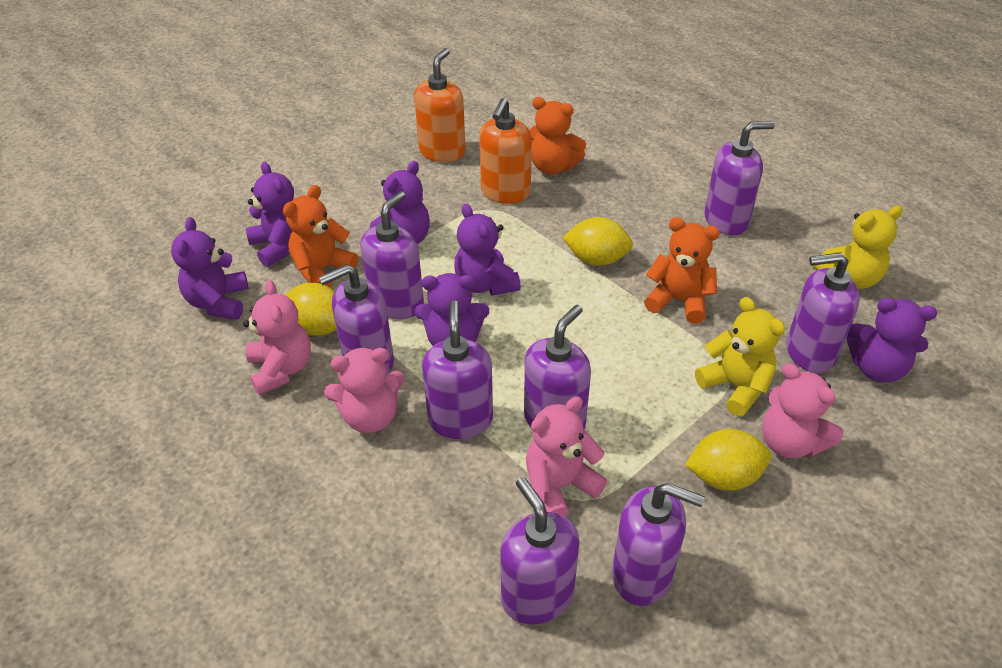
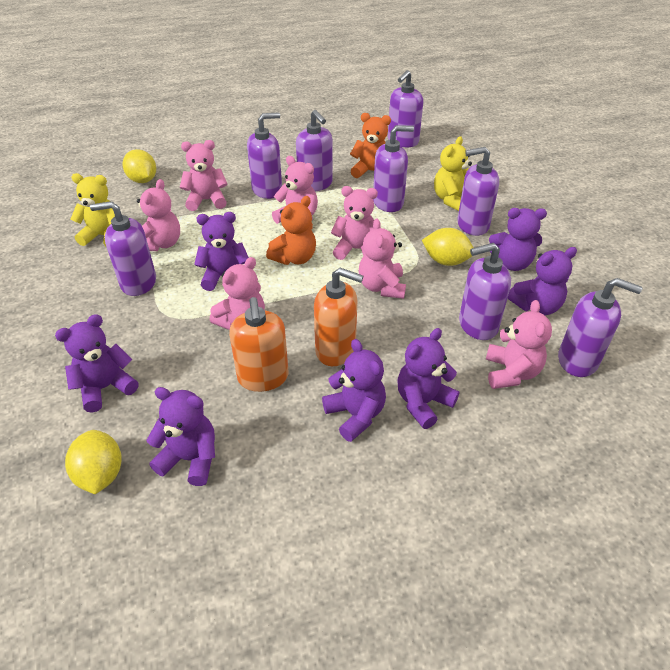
orange teddy bear: [283,185,358,288] [530,97,586,174] [644,217,720,324] = 3 -> [266,196,316,265] [350,113,391,178] = 2
pink teddy bear: [243,280,311,395] [324,347,405,433] [526,396,607,517] [762,363,843,459] = 4 -> [137,179,180,251] [180,140,228,211] [210,257,265,330] [272,156,318,224] [331,186,381,260] [359,219,406,299] [486,300,552,389] = 7
purple teddy bear: [171,217,249,320] [246,162,294,267] [369,161,430,244] [415,273,489,346] [454,204,521,296] [847,298,937,383] = 6 -> [55,314,138,413] [146,387,215,486] [194,212,249,291] [322,339,386,442] [398,328,459,429] [489,208,547,271] [507,247,577,315] = 7

